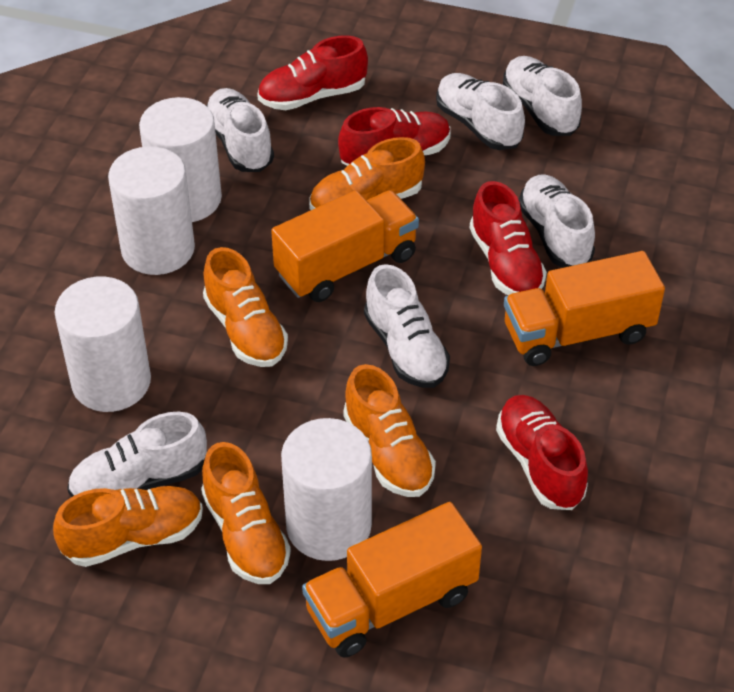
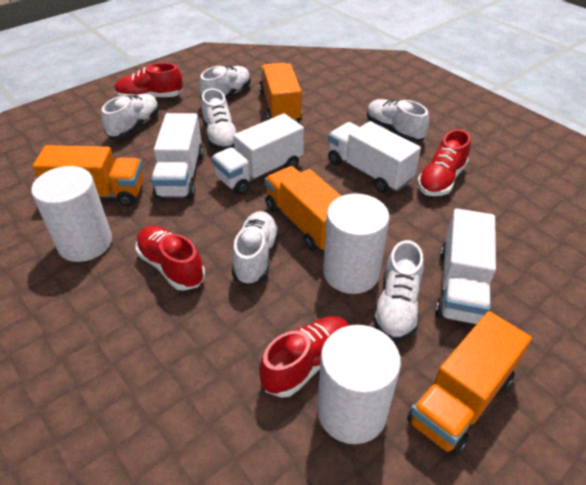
orange shoe: [53,486,203,567] [201,442,291,584] [203,247,288,367] [309,137,425,210] [343,364,436,497] = 5 -> none = 0
orange truck: [271,190,419,302] [302,502,482,658] [504,251,665,366] = 3 -> [33,145,144,206] [259,63,302,122] [265,166,341,251] [407,311,532,456] = 4
white cylinder: [55,276,151,412] [108,146,195,275] [139,97,222,222] [281,418,372,561] = 4 -> [31,166,112,262] [317,325,401,444] [323,193,390,294] = 3
white truck: none = 0 -> [151,113,204,199] [212,113,304,195] [328,121,421,193] [435,208,496,324] = 4

